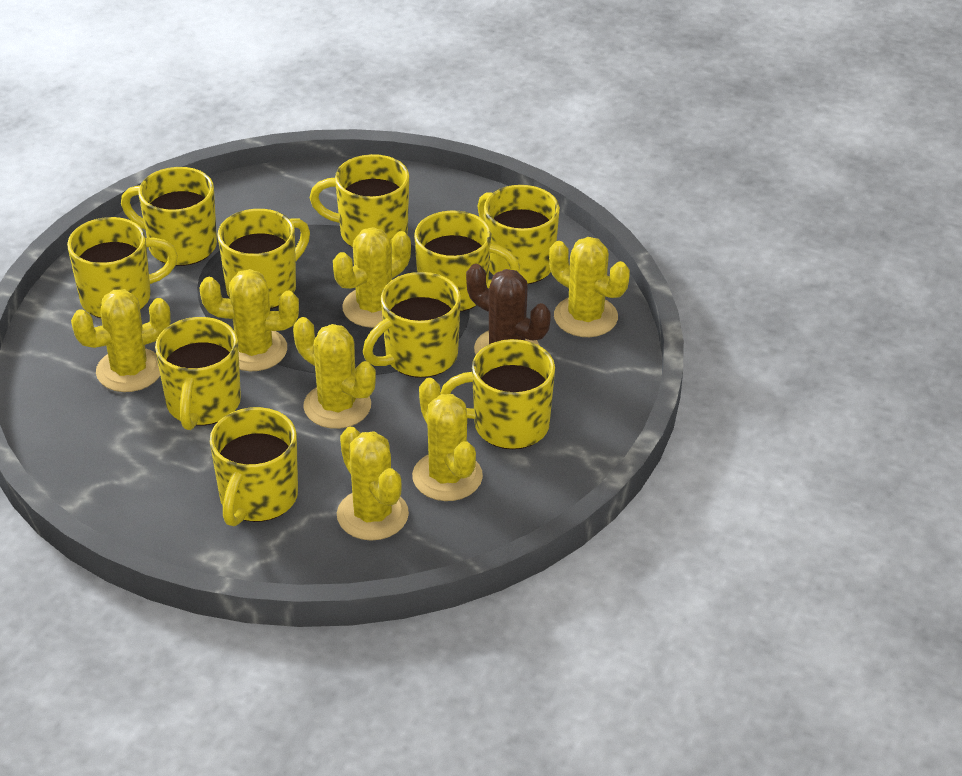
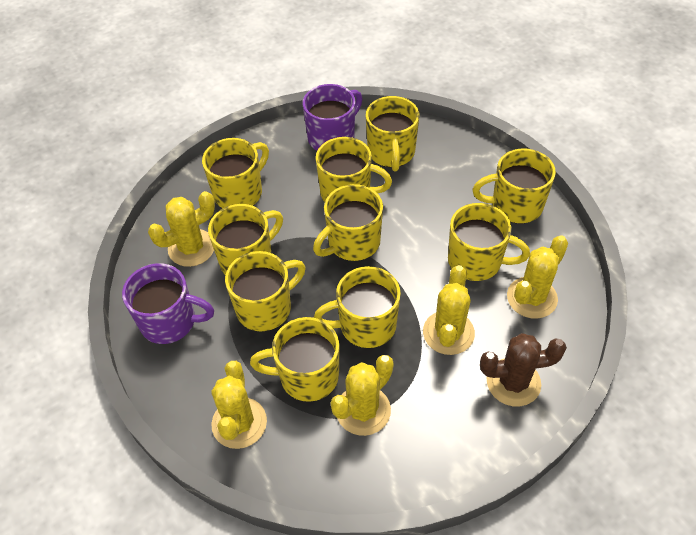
purple mug: none = 0 -> [122,263,214,344] [303,84,362,151] = 2
yellow cactus: [71,289,171,392] [199,269,299,371] [293,317,376,429] [333,227,411,328] [337,427,409,541] [412,378,483,501] [549,237,630,337] = 7 -> [148,191,215,267] [211,361,267,449] [330,355,394,436] [423,265,475,355] [507,235,568,319] = 5

